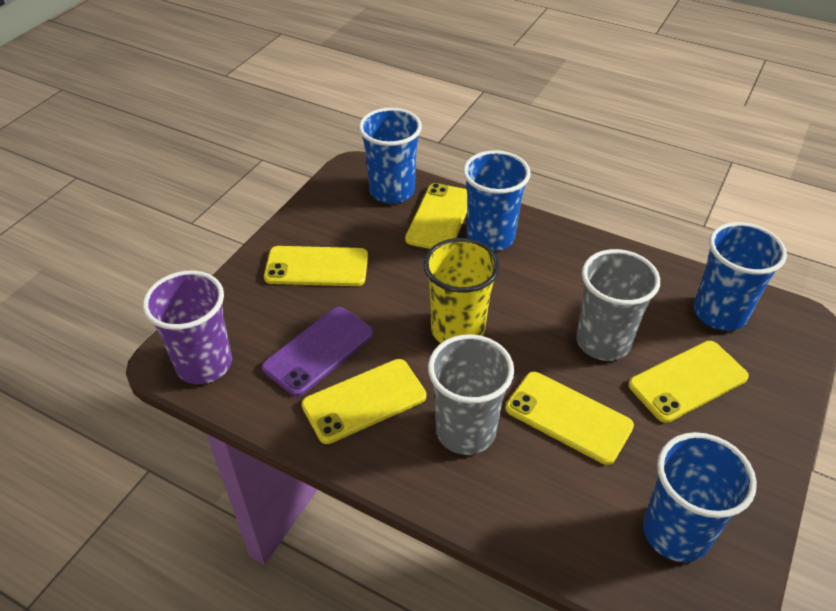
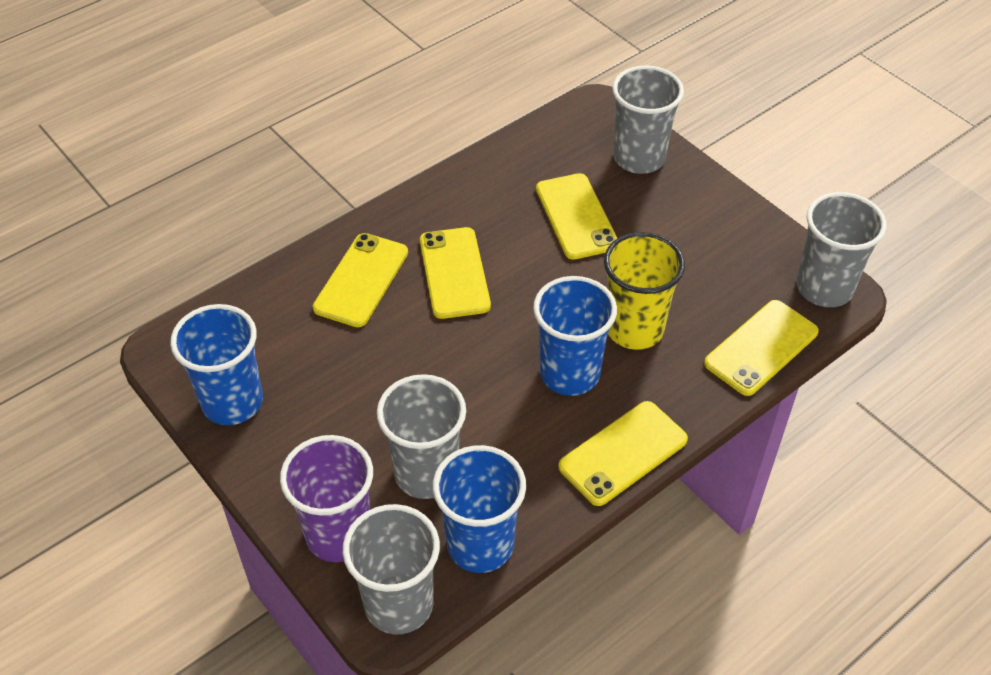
blue cup: [359,108,422,204] [463,150,531,251] [643,432,757,562] [694,222,787,331] = 4 -> [170,304,263,425] [433,445,526,573] [533,276,617,396] = 3
grey cup: [428,334,514,455] [576,249,660,361] = 2 -> [343,504,440,635] [377,374,466,499] [612,65,684,174] [796,192,887,307] = 4
purple phone: [262,307,374,397] = 1 -> none = 0

